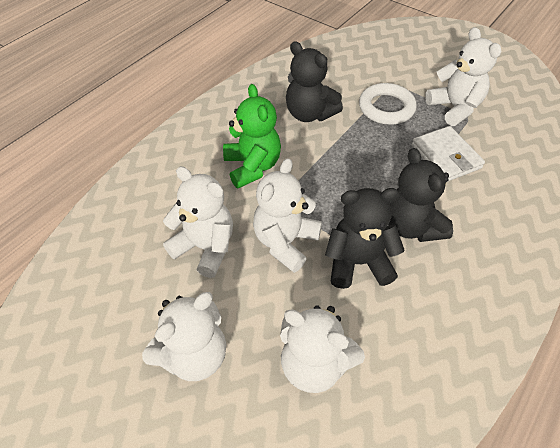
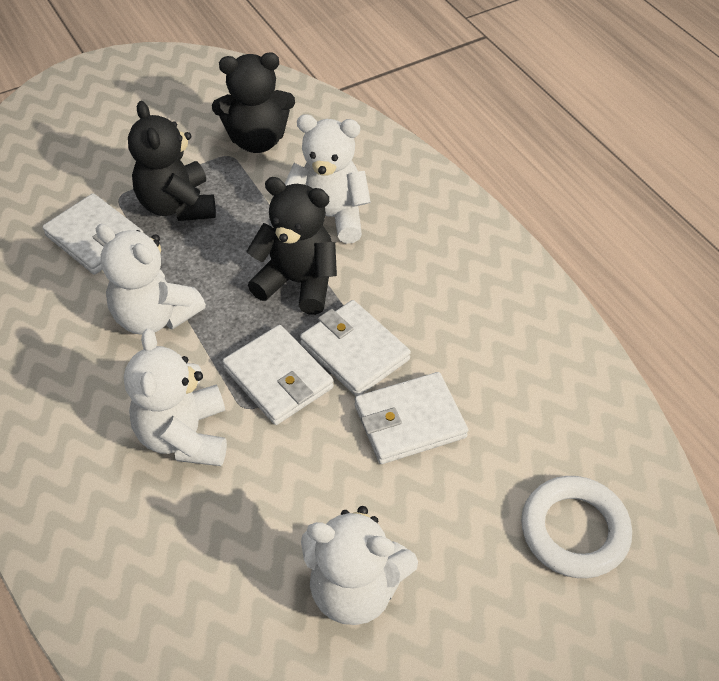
green teddy bear: [223,84,281,189] = 1 -> none = 0
white teddy bear: [142,292,226,381] [163,166,233,278] [253,158,322,273] [280,305,365,393] [425,27,501,126] = 5 -> [95,224,206,335] [124,329,227,466] [285,114,371,244] [301,506,418,625] = 4
white wallet: [412,126,485,182] = 1 -> [42,193,143,275] [222,325,334,425] [300,300,411,396] [355,372,468,464] = 4

